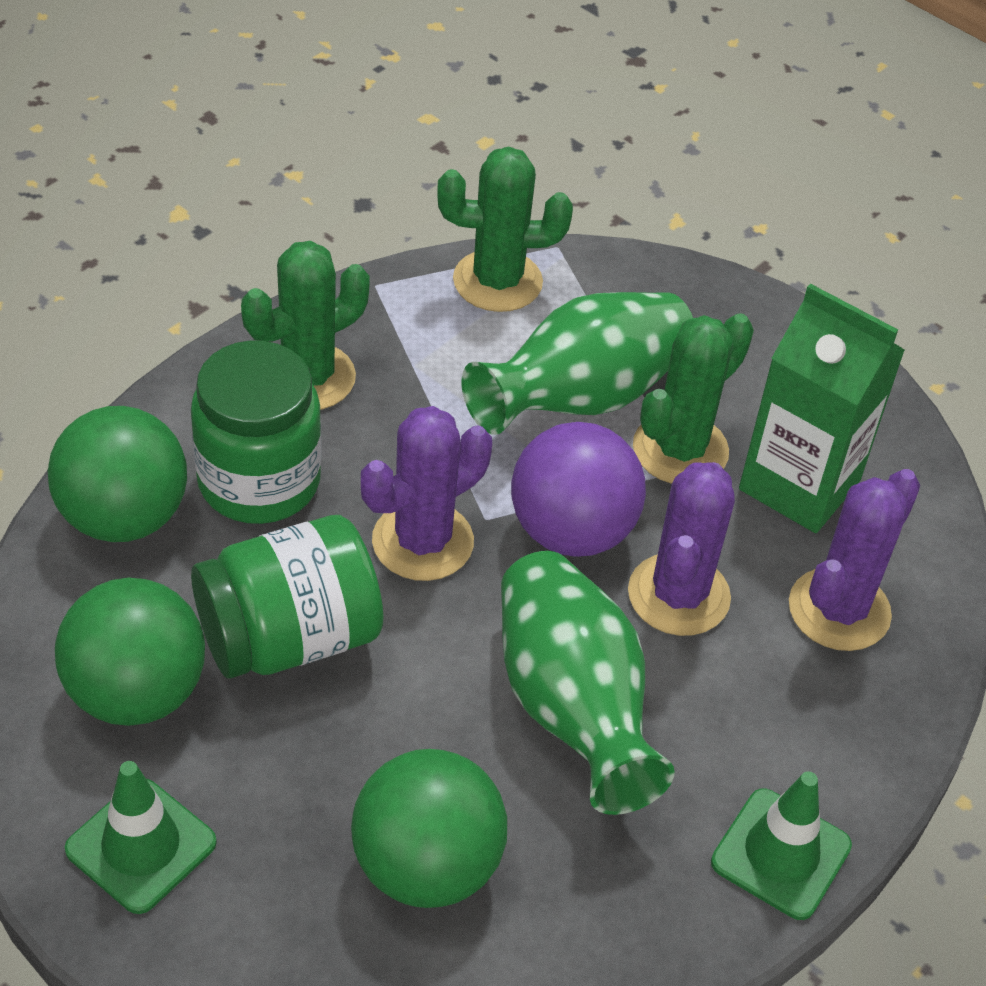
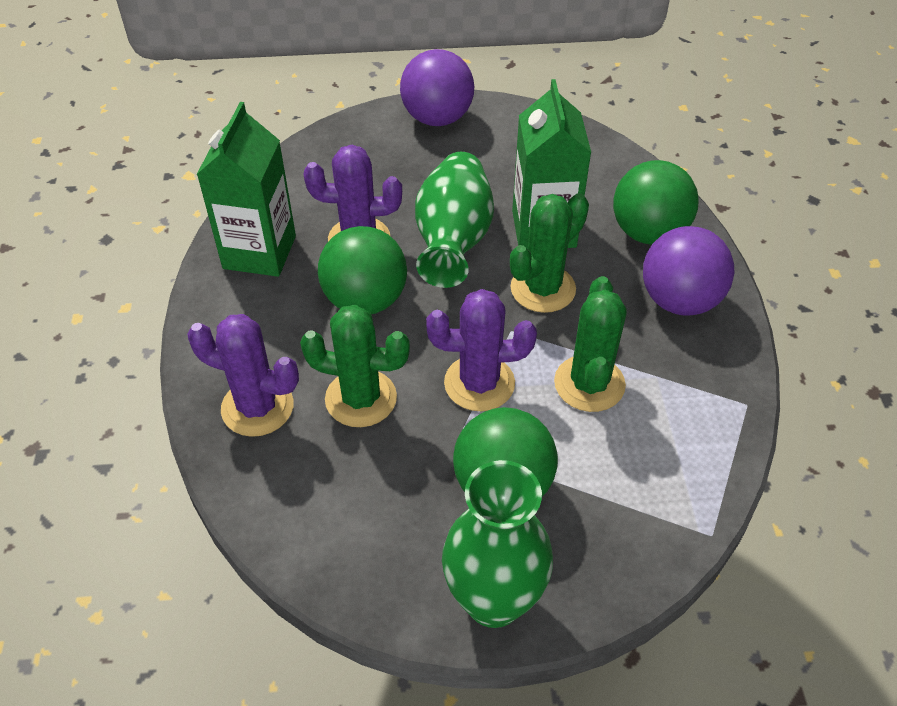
green carton: [739,284,905,533] = 1 -> [196,102,296,277] [512,79,591,249] = 2
green jar: [191,340,322,524] [191,515,383,679] = 2 -> none = 0
green traffic cone: [65,761,217,914] [711,771,852,920] = 2 -> none = 0
purple ball: [511,422,646,557] = 1 -> [400,49,474,126] [643,226,734,316] = 2

